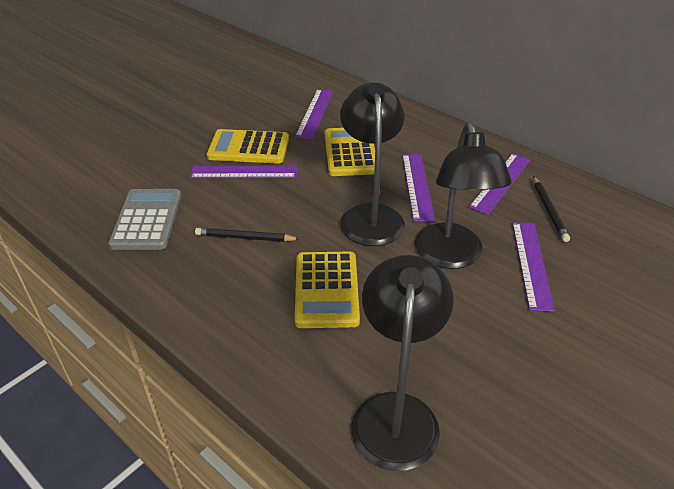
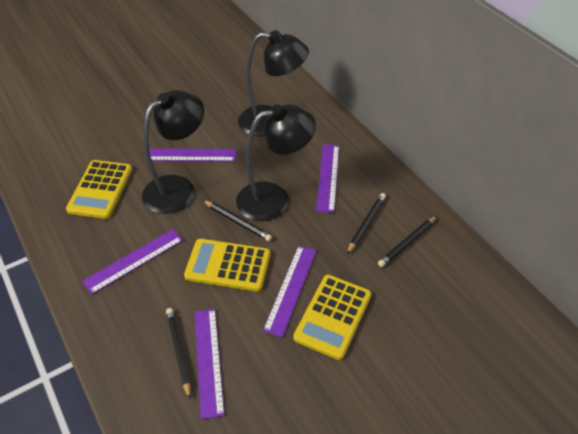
black pencil: [195,228,300,242] [533,176,570,242] = 2 -> [166,308,191,399] [203,200,272,241] [347,193,386,254] [378,216,437,267] = 4
grey calculator: [108,189,181,250] = 1 -> none = 0

